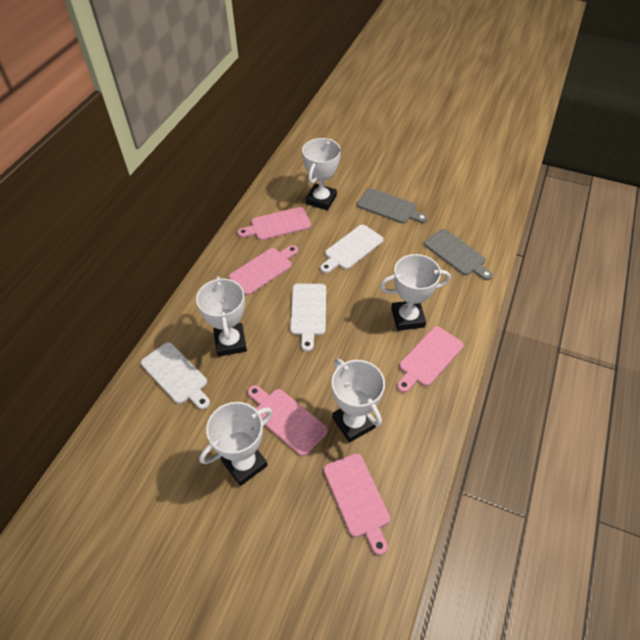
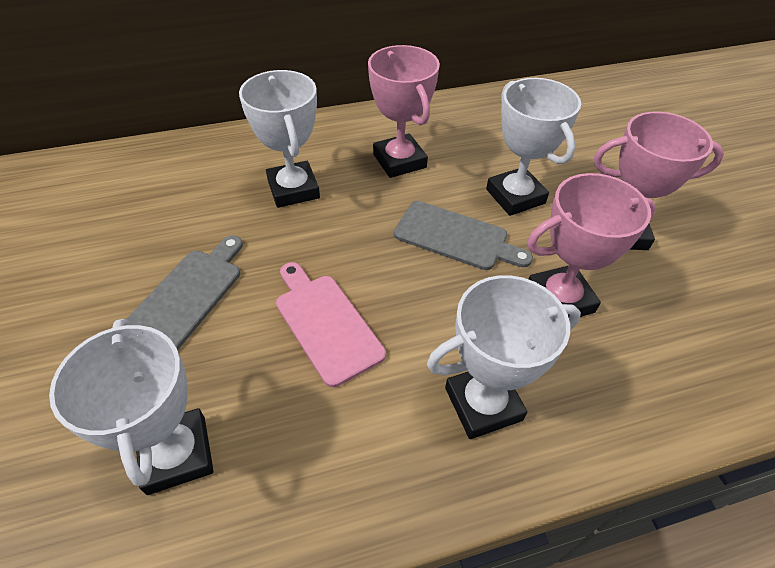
pink cutting board: [229,245,298,295] [238,207,311,240] [248,385,328,456] [324,453,390,555] [397,326,464,393] = 5 -> [276,262,386,387] = 1
pink trophy: none = 0 -> [368,45,440,178] [527,173,656,317] [594,111,724,250] = 3
white cutting board: [141,342,210,409] [290,283,326,351] [320,224,383,273] = 3 -> none = 0
white trophy: [196,276,247,357] [199,402,272,486] [302,138,341,210] [332,359,385,442] [380,254,451,331] = 5 -> [49,319,213,495] [239,70,320,208] [427,275,581,439] [486,78,581,216] = 4

